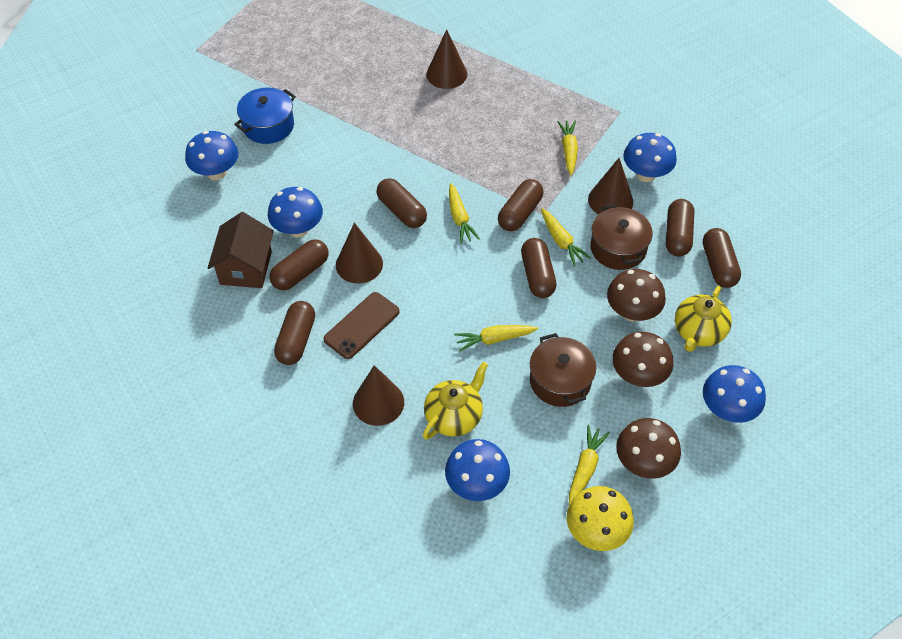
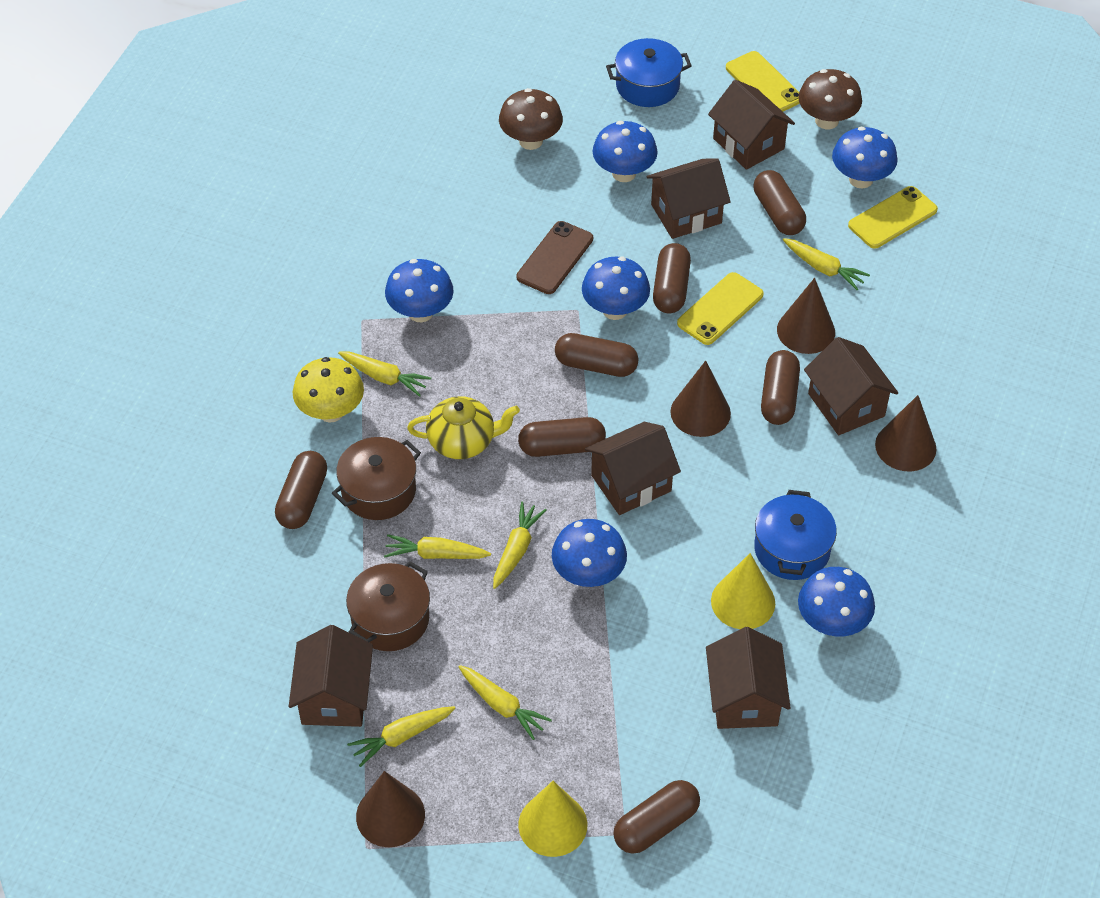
blue mushroom: [185,131,238,180] [268,187,323,238] [445,439,510,501] [623,133,677,182] [703,365,766,423] = 5 -> [385,259,454,322] [552,519,627,587] [582,256,650,320] [593,121,658,182] [798,567,875,636] [832,127,898,189] = 6
blue pot: [234,87,296,144] = 1 -> [606,38,692,107] [754,490,837,580] = 2
brown house: [208,212,274,288] = 1 -> [289,625,373,727] [585,422,681,515] [647,158,731,239] [706,627,791,729] [708,80,795,170] [804,337,898,435] = 6
brown mushroom: [607,269,666,321] [612,332,673,387] [616,418,681,479] = 3 -> [499,88,563,150] [798,69,862,129] = 2
yellow carrot: [449,183,480,243] [454,325,538,352] [541,208,591,266] [557,121,578,175] [569,425,610,505] = 5 -> [338,352,431,397] [347,706,455,767] [384,534,491,559] [459,665,552,740] [493,502,547,589] [783,238,870,290] = 6
yellow cone: none = 0 -> [518,781,588,857] [711,553,775,629] = 2
yellow phone: none = 0 -> [677,272,764,345] [726,51,800,111] [848,186,938,248] = 3
yellow teapot: [423,362,488,440] [675,286,732,352] = 2 -> [407,396,520,459] = 1

